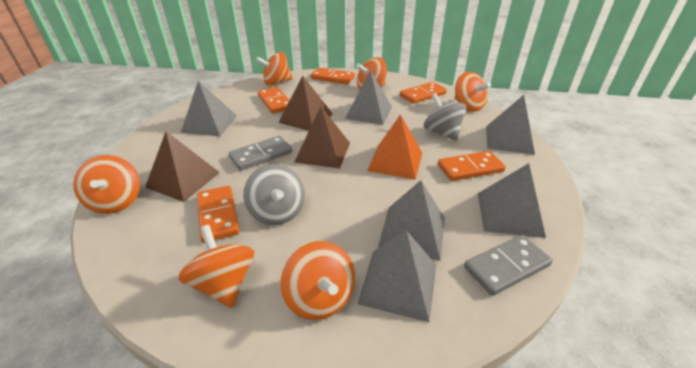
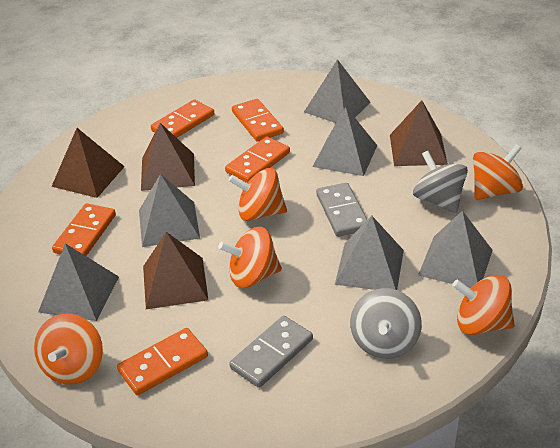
brown pyramid: [145,131,220,202] [278,76,333,131] [294,106,350,168] = 3 -> [51,128,125,198] [141,123,195,191] [143,232,208,309] [390,100,448,166] = 4
orange pyramid: [367,114,422,180] = 1 -> none = 0
orange spinning top: [73,155,140,214] [178,225,254,308] [256,52,292,86] [281,241,355,320] [356,57,387,89] [455,72,491,112] = 6 -> [34,314,103,385] [218,227,282,288] [229,168,287,221] [452,275,515,335] [473,144,523,200] = 5

